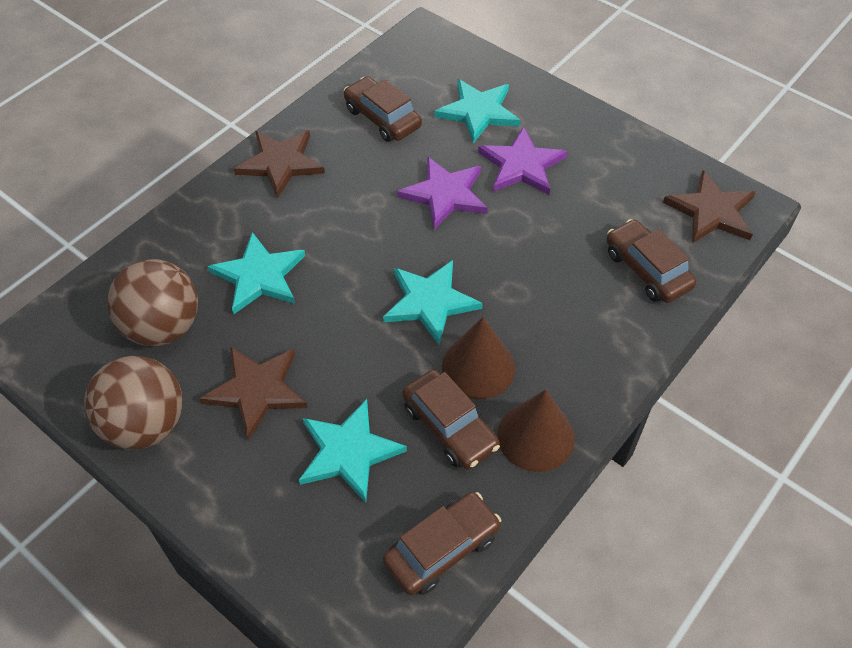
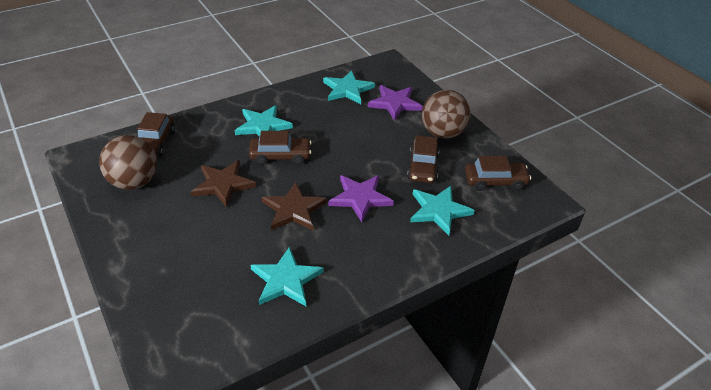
brown cone: [442,317,515,399] [497,389,575,472] = 2 -> none = 0
brown star: [199,346,308,441] [234,130,325,198] [663,170,756,243] = 3 -> [191,160,256,208] [262,182,327,230] = 2

